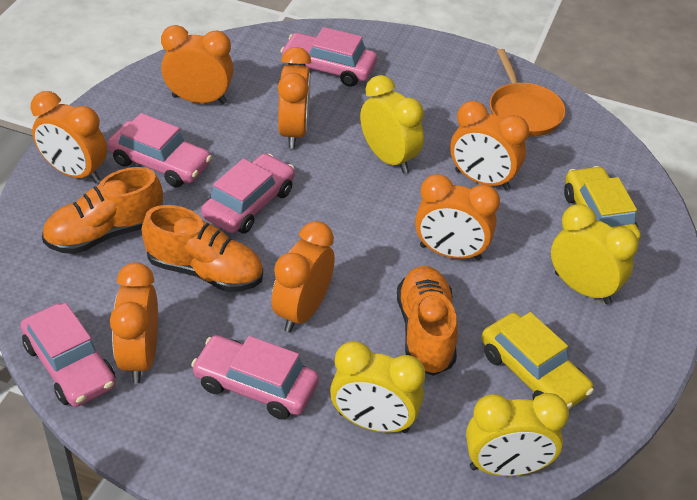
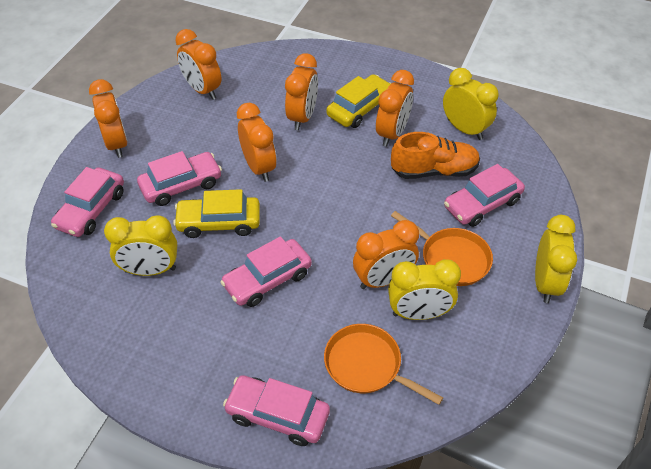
orange clock: [31,91,107,183] [110,262,158,383] [161,25,234,104] [271,221,335,333] [278,47,311,149] [415,174,500,261] [450,101,529,190] = 7 -> [89,79,127,158] [175,29,222,100] [237,103,276,182] [285,53,318,130] [353,220,419,289] [376,70,414,147] = 6
orange pan: [490,49,566,137] = 1 -> [324,324,443,405] [391,211,493,286] = 2
orange shoe: [42,167,163,254] [141,205,263,292] [397,266,458,376] = 3 -> [391,132,480,179] = 1

